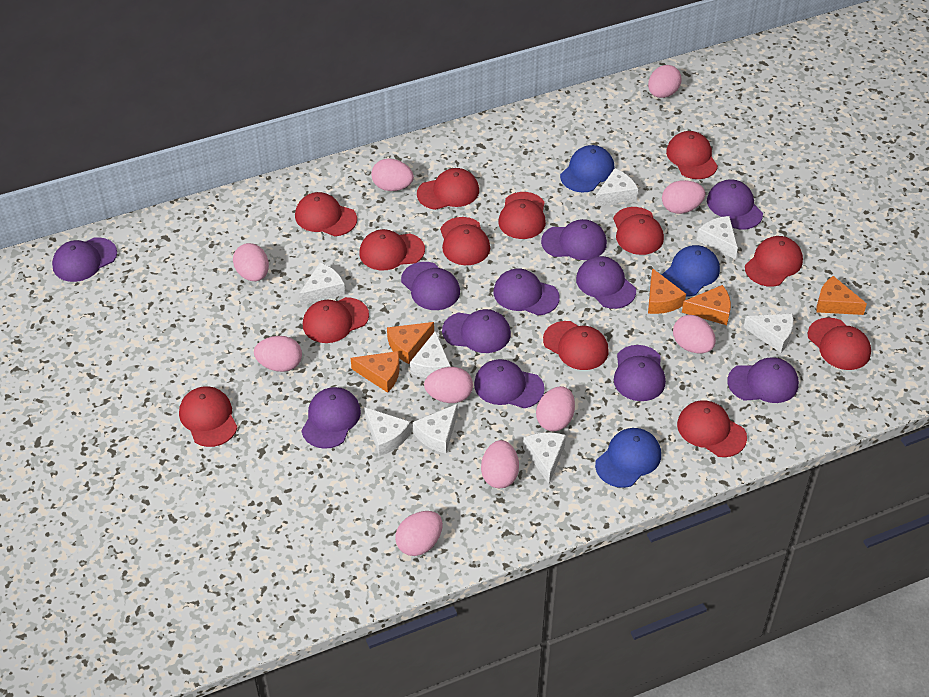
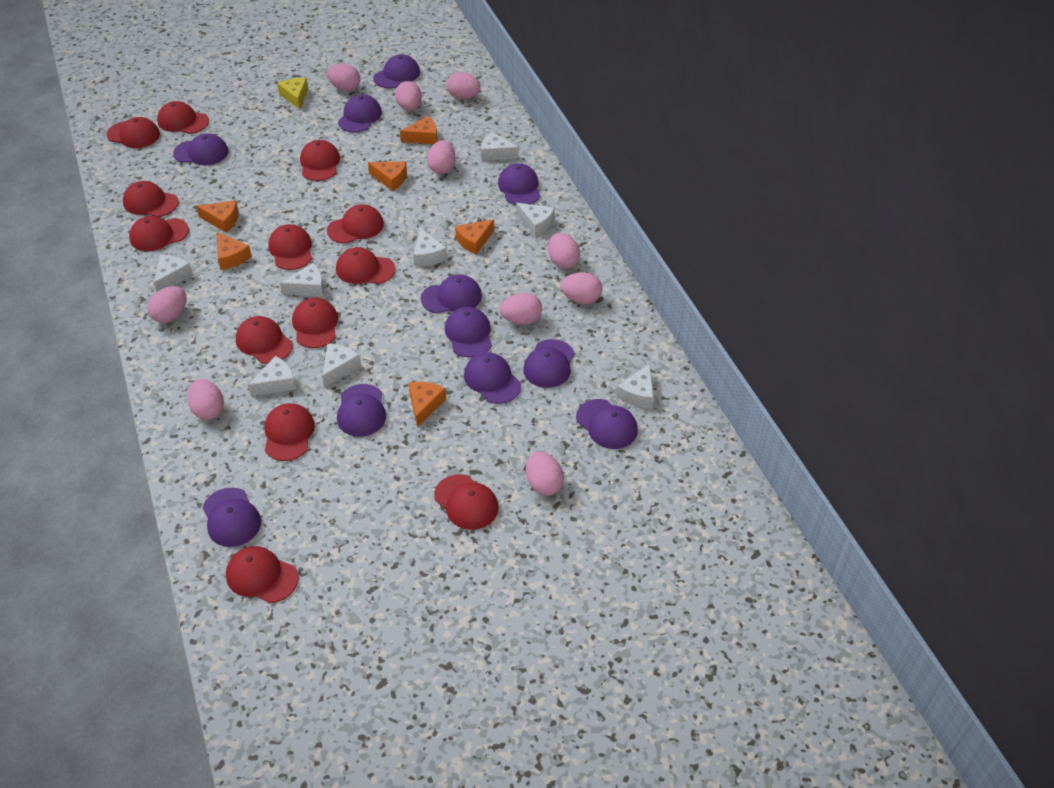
blue cap: [560,145,615,192] [595,428,661,488] [662,245,720,296] = 3 -> none = 0
orange cheese: [351,351,400,393] [387,322,434,364] [648,268,686,314] [682,285,731,325] [817,276,867,315] = 5 -> [196,200,239,233] [217,232,252,270] [368,161,407,191] [400,116,437,144] [408,382,446,427] [455,219,494,255] = 6
yellow cheese: none = 0 -> [277,78,308,109] = 1

